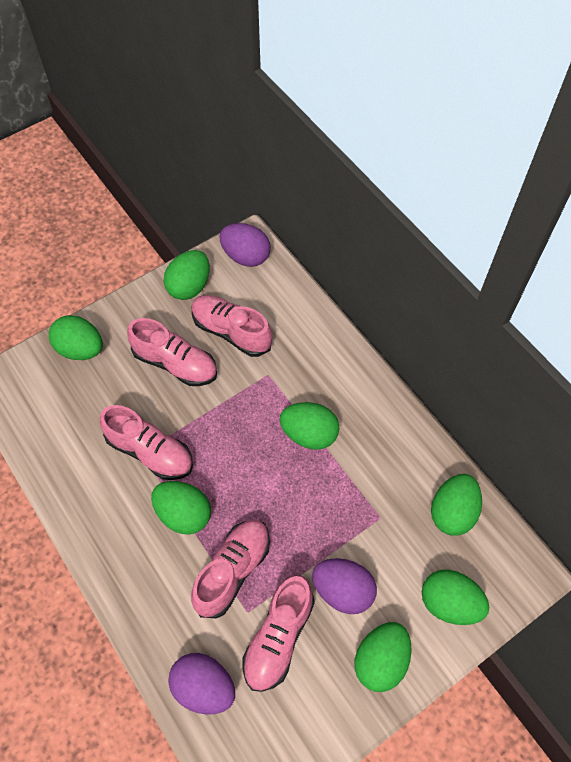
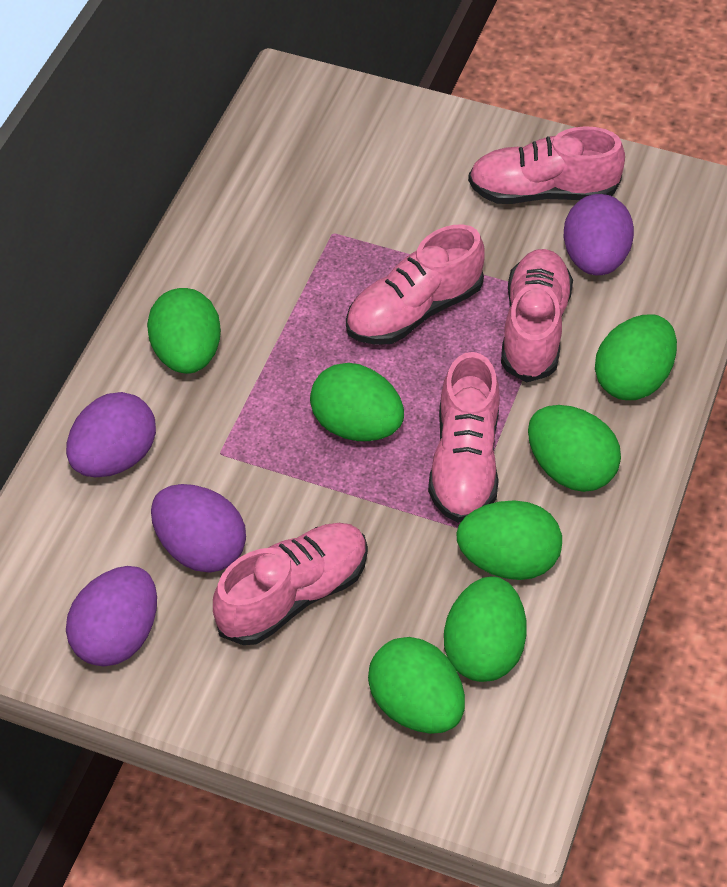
purple egg: [168,653,235,715] [220,223,270,267] [312,558,377,614] = 3 -> [66,392,156,477] [66,566,157,667] [151,484,246,572] [564,194,634,275] = 4

